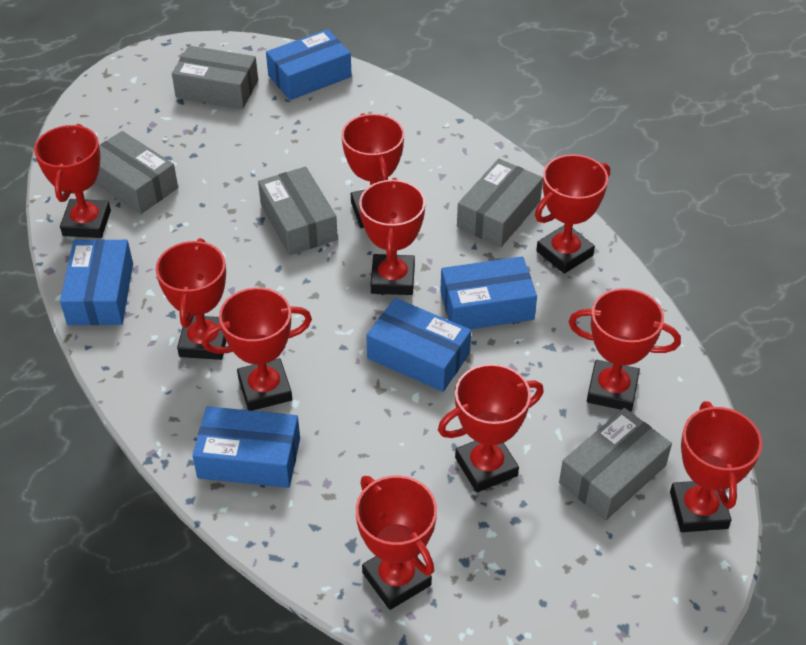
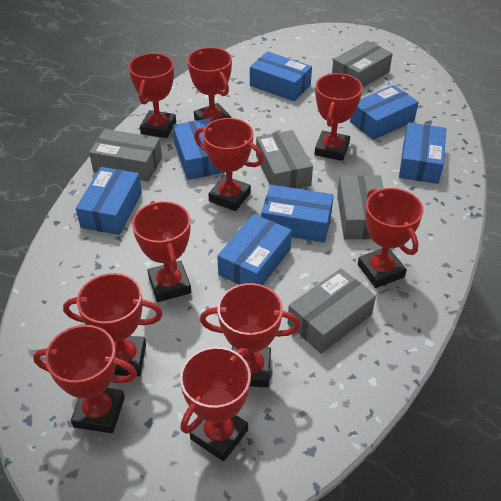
blue box: [60,239,133,325] [192,406,300,488] [266,29,352,100] [366,298,471,392] [440,256,537,329] = 5 -> [76,167,142,235] [173,119,225,180] [217,214,292,285] [250,51,312,101] [261,185,334,243] [350,85,419,140] [399,123,446,184] = 7

